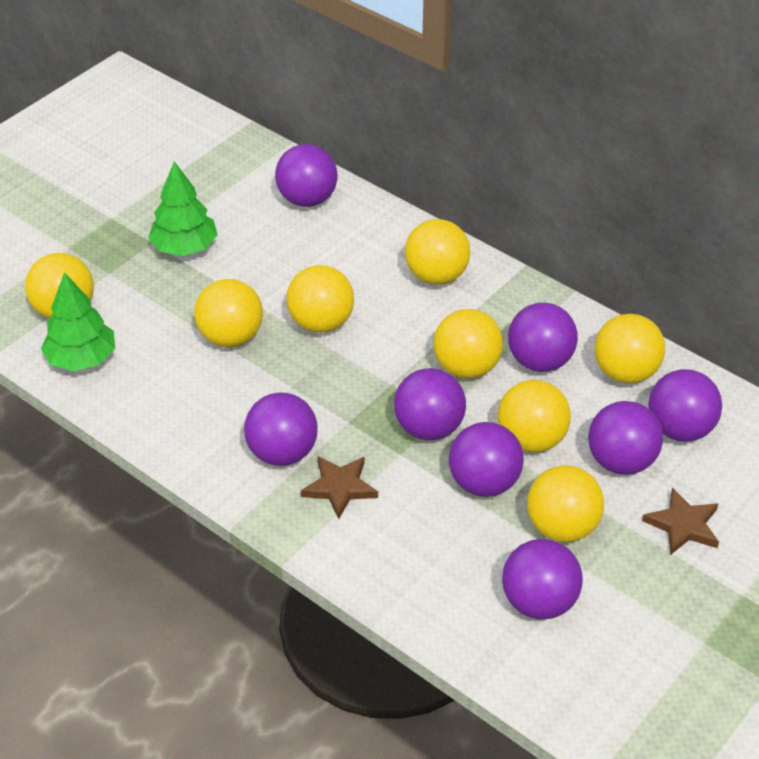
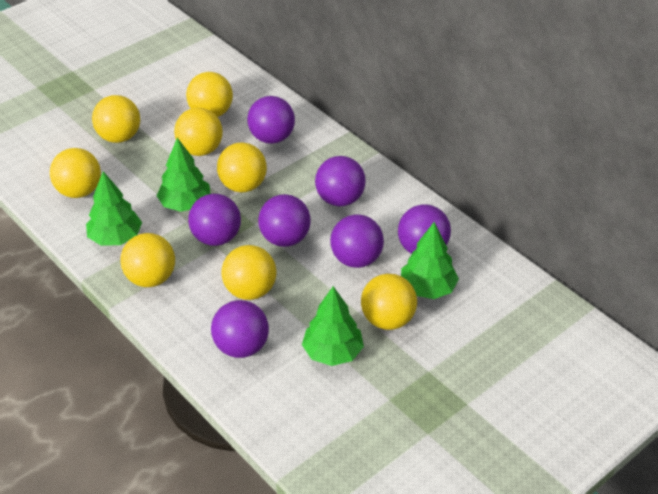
brown star: [301,456,378,519] [642,488,719,555] = 2 -> none = 0
green tree: [41,272,115,371] [148,161,218,256] = 2 -> [86,171,142,246] [157,138,211,212] [302,286,364,366] [401,222,459,299] = 4
purple ball: [244,392,318,466] [275,144,338,207] [394,368,466,440] [449,422,524,497] [502,539,583,619] [508,303,578,372] [588,401,663,475] [648,369,722,442] = 8 -> [188,194,241,246] [211,300,269,358] [247,96,295,144] [258,194,311,247] [315,156,366,206] [330,214,384,268] [398,204,451,254] = 7

